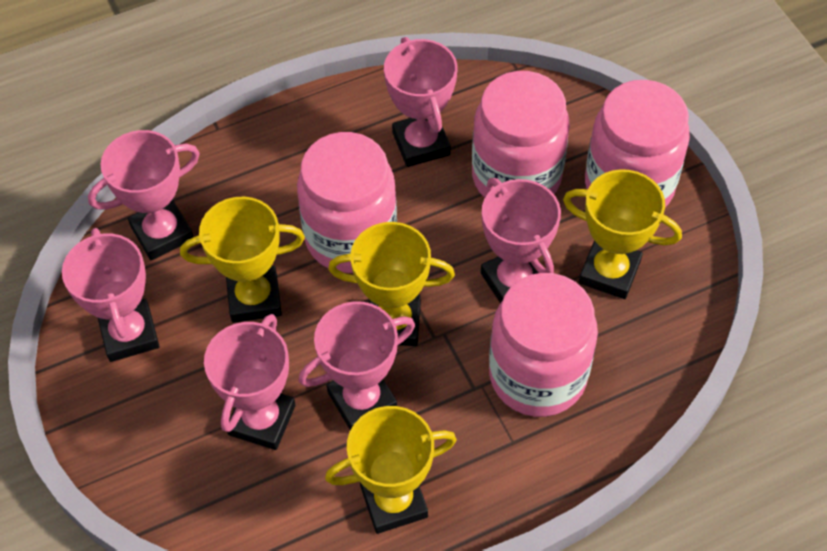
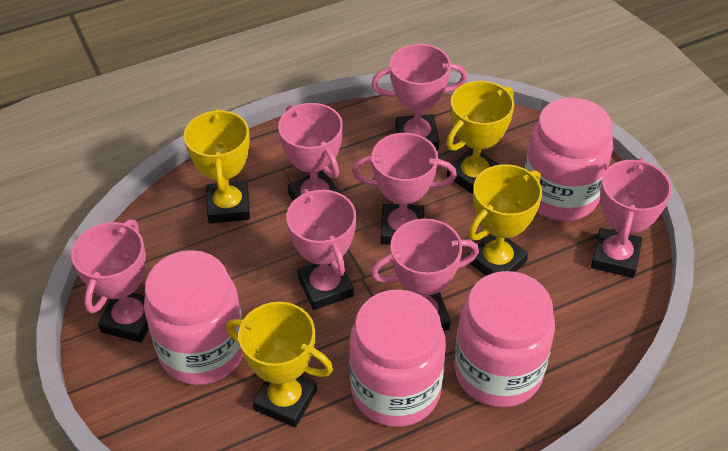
pink trophy: [62,228,160,362] [88,130,200,260] [204,314,295,450] [299,301,415,430] [384,37,457,167] [481,178,561,303] = 6 -> [71,219,149,343] [278,103,343,201] [286,189,356,310] [352,133,457,245] [371,44,467,150] [371,218,479,331] [591,158,672,278] = 7

